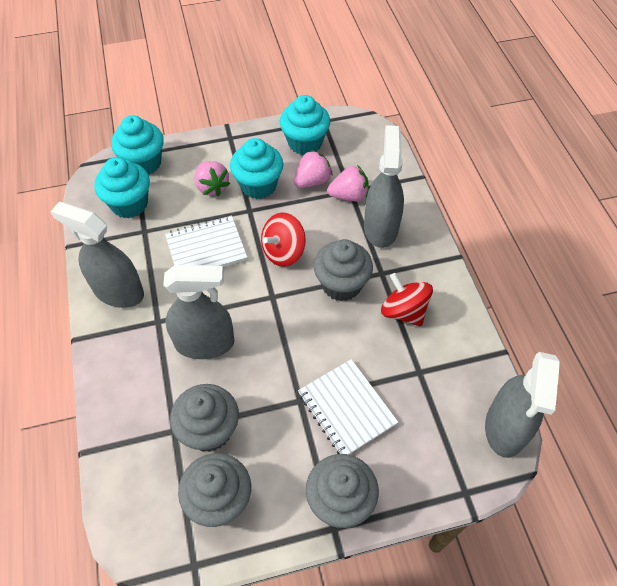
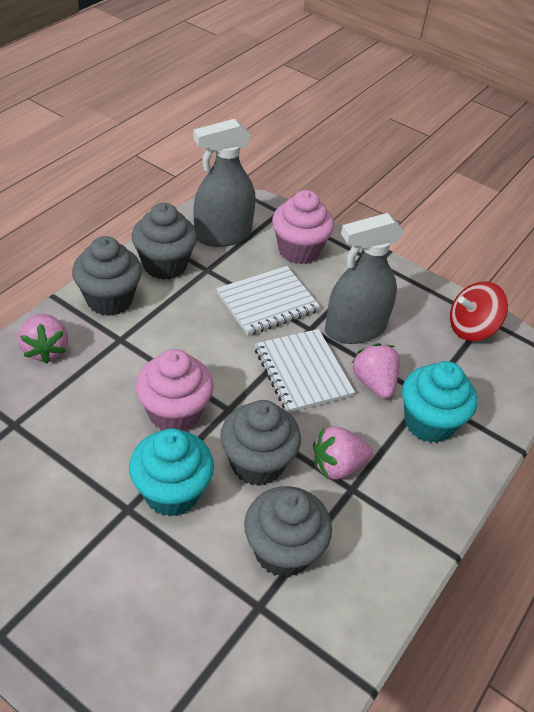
grey spray bottle: [50,202,144,308] [163,265,235,359] [364,125,404,248] [485,352,560,458] = 4 -> [193,119,256,247] [325,213,404,344] = 2
pink cupcake: none = 0 -> [135,349,214,431] [272,190,334,264] = 2
red spinning top: [261,213,306,267] [381,273,433,326] = 2 -> [450,282,508,341] = 1
turquoise cupcake: [95,157,150,218] [111,115,164,175] [230,138,283,199] [280,95,330,155] = 4 -> [129,428,214,517] [402,361,477,443] = 2

